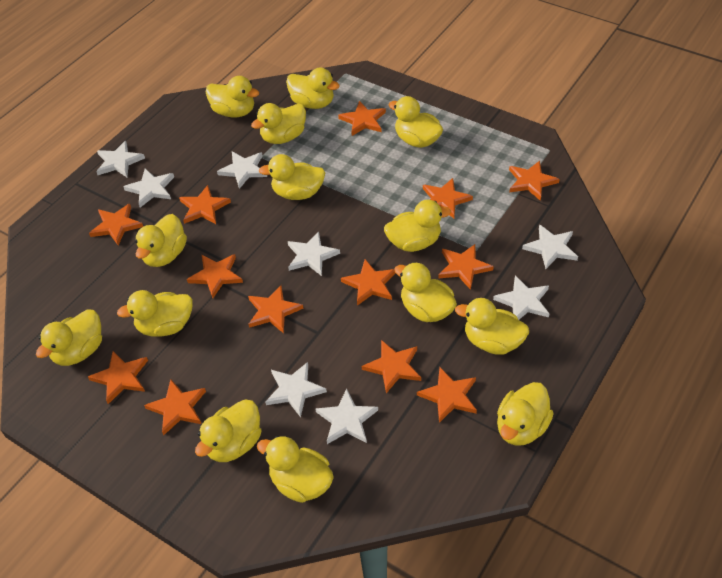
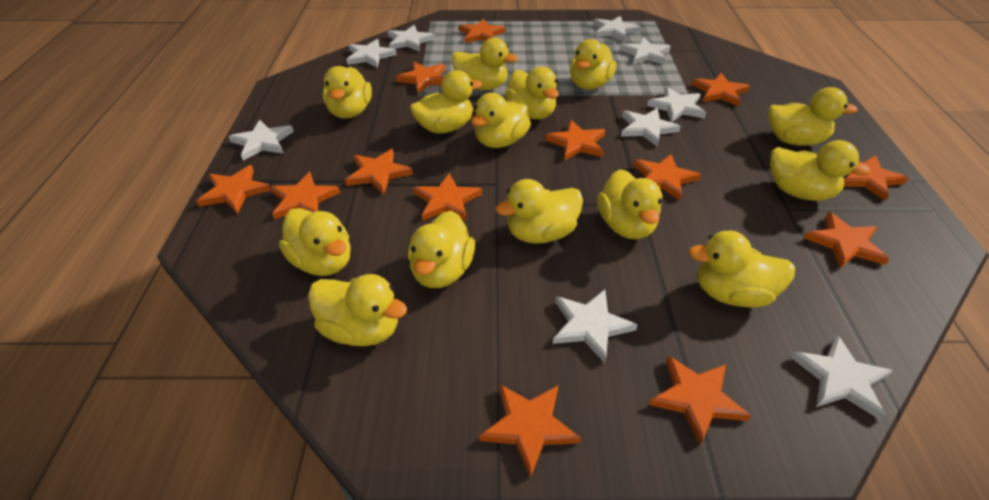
white star: [96,141,145,177] [124,169,174,207] [217,152,267,189] [265,362,327,417] [287,232,340,276] [315,389,378,444] [493,275,549,320] [522,224,578,269] = 8 -> [228,120,294,160] [346,39,397,68] [387,25,435,52] [553,290,637,363] [594,16,640,42] [620,37,671,65] [621,108,681,147] [647,87,706,122] [791,335,893,420] = 9

